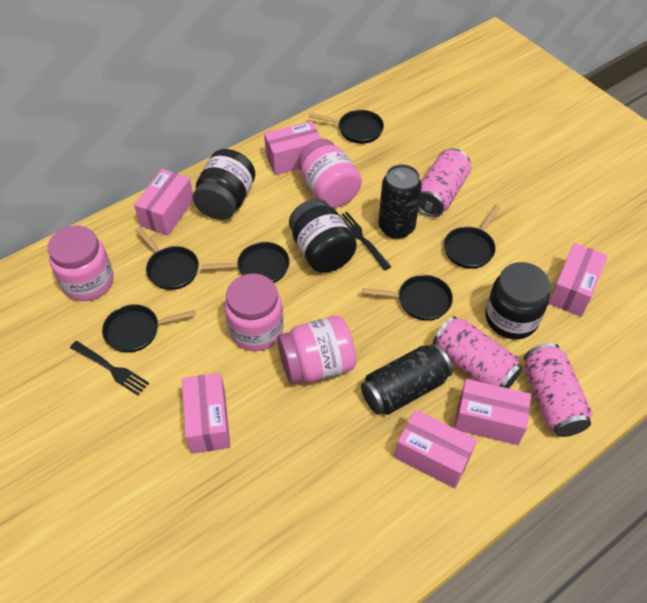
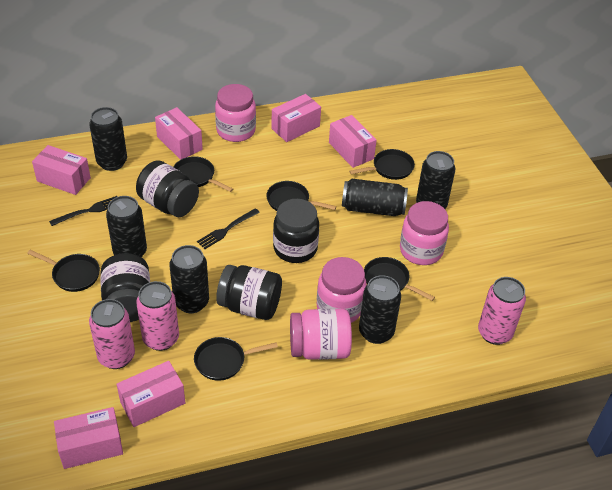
black can: [361,344,453,415] [379,164,422,239] = 2 -> [89,107,127,171] [106,196,147,257] [170,245,209,313] [342,179,408,216] [359,275,401,344] [416,151,455,209] = 6
black jar: [193,149,255,220] [289,199,357,273] [486,262,550,339] = 3 -> [100,253,150,322] [136,160,199,217] [216,265,282,320] [273,199,319,263] = 4

